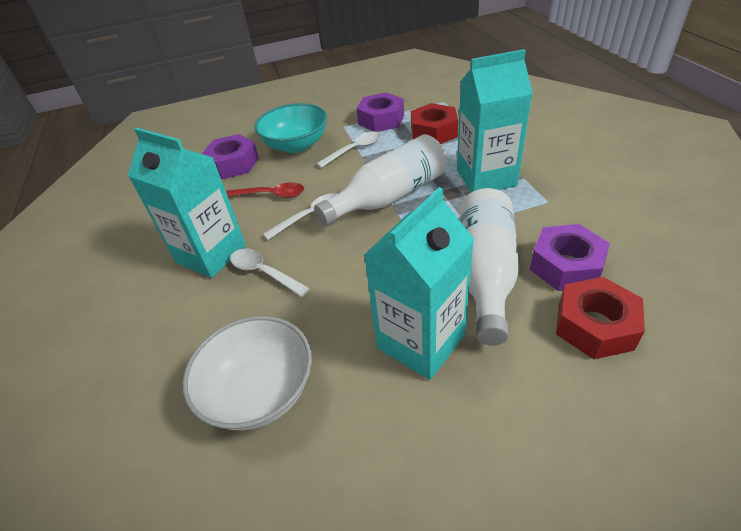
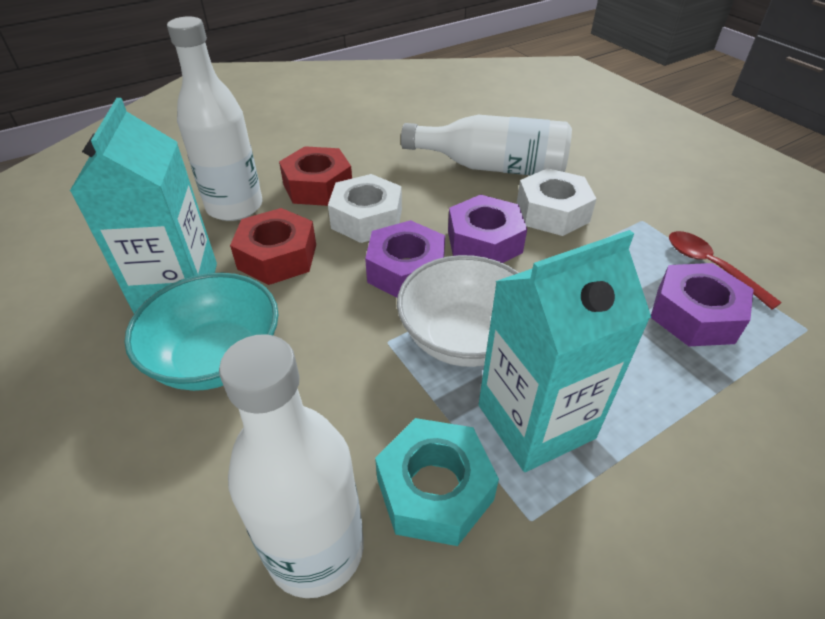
turquoise carton: [128,128,246,278] [364,187,474,380] [457,49,533,192] = 3 -> [70,98,217,313] [478,230,651,472] = 2
turquoise nut: none = 0 -> [375,418,499,546] = 1
white bottle: [314,134,446,226] [459,188,519,346] = 2 -> [167,16,262,221] [219,334,364,598] [401,115,572,175] = 3
white nut: none = 0 -> [328,174,402,243] [516,168,597,236] = 2
white spoon: [230,248,310,297] [263,193,338,240] [316,131,381,168] = 3 -> none = 0

